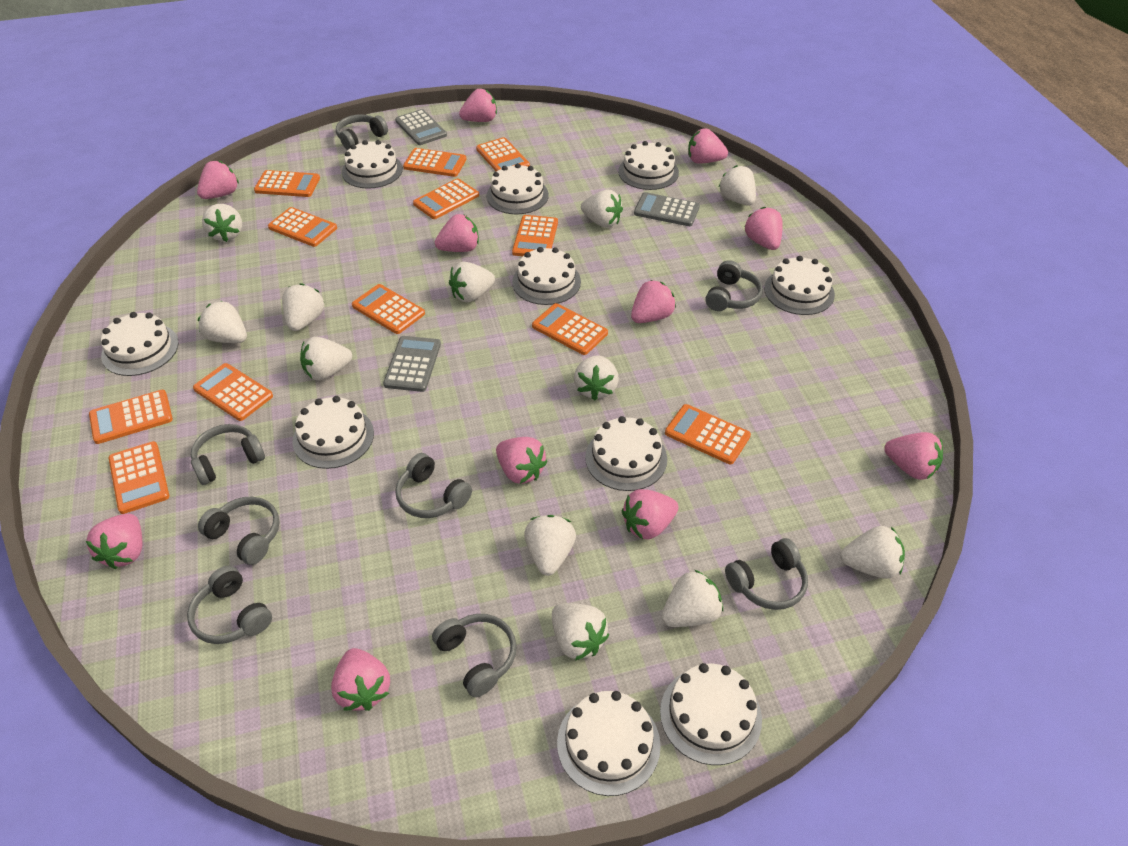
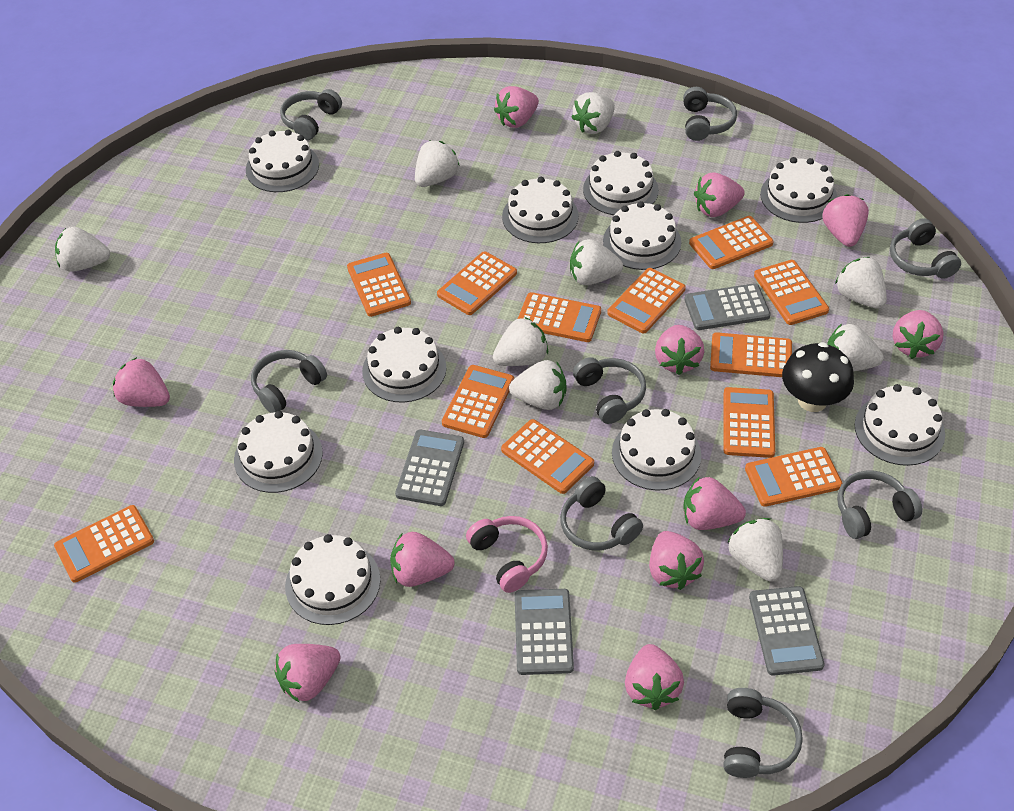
black mushroom: none = 0 -> [782,342,854,412] = 1
grey calculator: [383,336,441,392] [395,109,447,145] [634,192,700,226] = 3 -> [395,430,464,506] [515,589,574,675] [684,283,770,330] [749,586,825,676] = 4
pink headphones: none = 0 -> [466,516,548,593] = 1
white strawberry: [198,301,247,343] [202,204,242,242] [282,283,324,331] [300,337,352,381] [449,262,495,303] [524,515,576,576] [552,603,609,661] [574,356,619,401] [581,190,623,228] [662,570,723,627] [719,165,756,206] [840,526,905,579] = 12 -> [55,227,110,272] [415,141,460,187] [493,317,548,366] [509,360,566,410] [570,239,623,285] [571,92,615,134] [728,518,783,582] [827,324,884,371] [835,257,887,309] = 9

